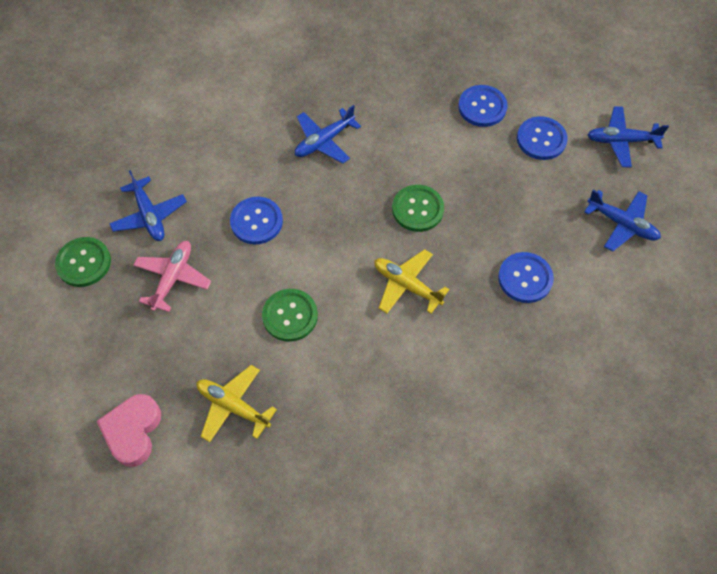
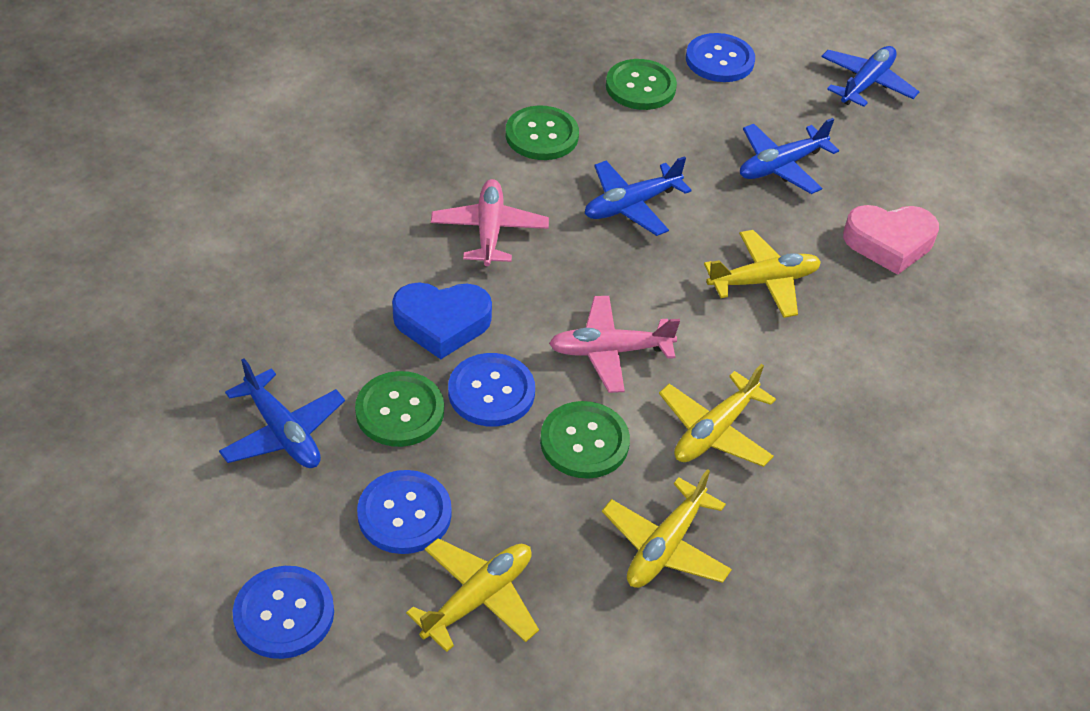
blue heart: none = 0 -> [392,282,492,359] = 1
green button: [55,237,111,287] [262,289,318,342] [392,185,444,232] = 3 -> [355,371,444,447] [506,105,579,160] [540,401,630,479] [606,59,677,110] = 4
pink plane: [133,241,211,312] = 1 -> [431,179,549,266] [549,296,680,393] = 2
yellow plane: [196,365,277,442] [375,249,450,314] = 2 -> [406,538,539,652] [602,469,732,588] [659,364,776,467] [704,230,821,318] = 4

